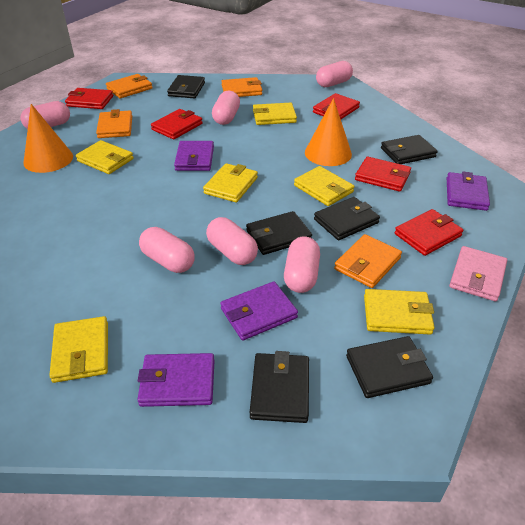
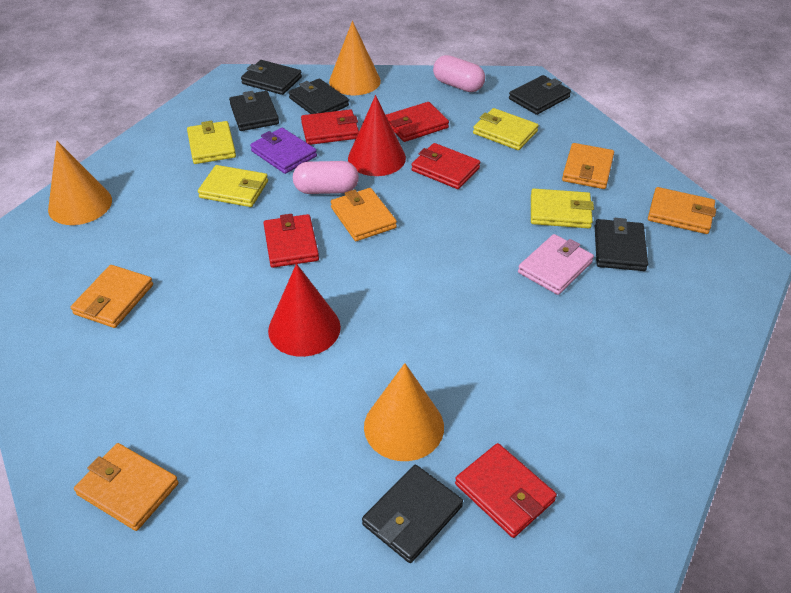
orange cone: [23,104,73,173] [305,98,352,166] = 2 -> [48,141,112,225] [329,21,381,95] [364,363,444,461] = 3
orange wallet: [96,109,132,138] [106,74,152,98] [221,77,262,97] [334,234,402,288] = 4 -> [71,265,153,328] [74,443,179,531] [331,188,397,241] [562,143,614,189] [648,187,716,234] = 5
pink capsule: [20,101,70,129] [139,227,195,273] [206,217,258,265] [212,91,240,125] [284,236,320,293] [316,61,353,87] = 6 -> [293,161,359,194] [433,55,485,92] = 2
purple wallet: [137,353,215,407] [174,141,214,171] [220,281,298,341] [447,172,490,211] = 4 -> [250,128,317,174] = 1
red cone: none = 0 -> [268,264,341,357] [348,95,406,176] = 2
yellow wallet: [49,316,108,383] [76,140,134,174] [203,163,258,202] [253,102,297,125] [294,166,354,206] [364,289,435,335] = 6 -> [187,121,236,164] [198,165,268,207] [473,108,539,150] [531,189,594,228] = 4

